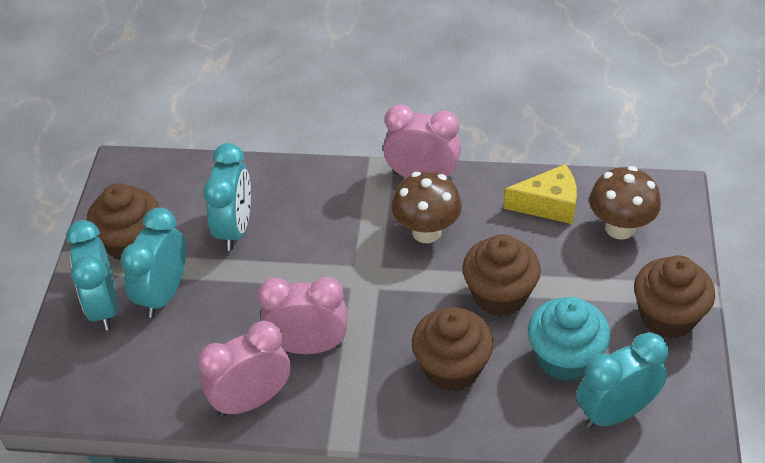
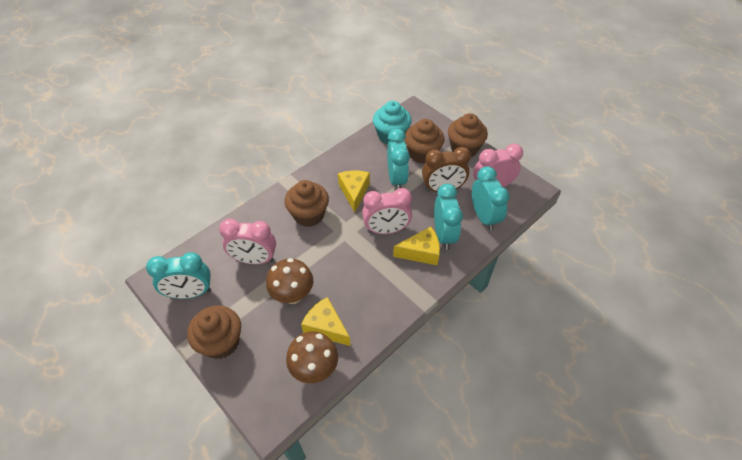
brown clock: none = 0 -> [422,147,471,192] = 1
yellow cheese: [504,164,577,224] = 1 -> [301,297,351,346] [338,171,370,212] [393,227,440,265] = 3

